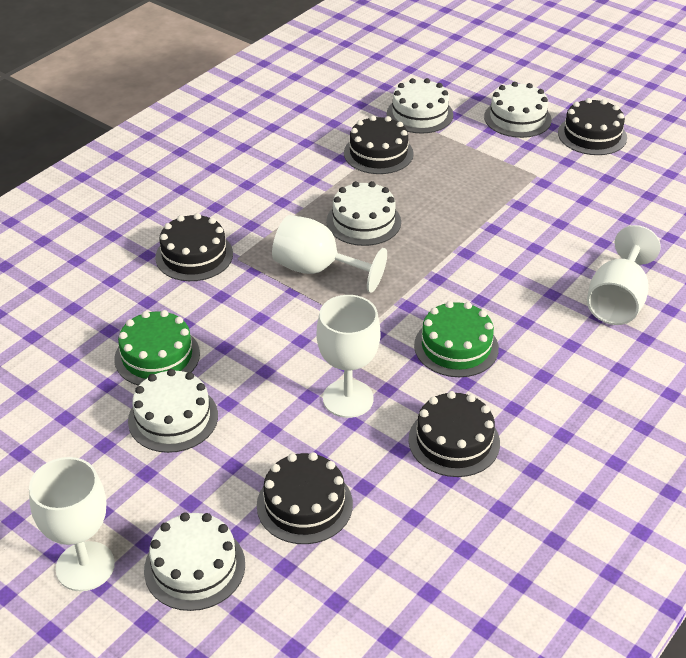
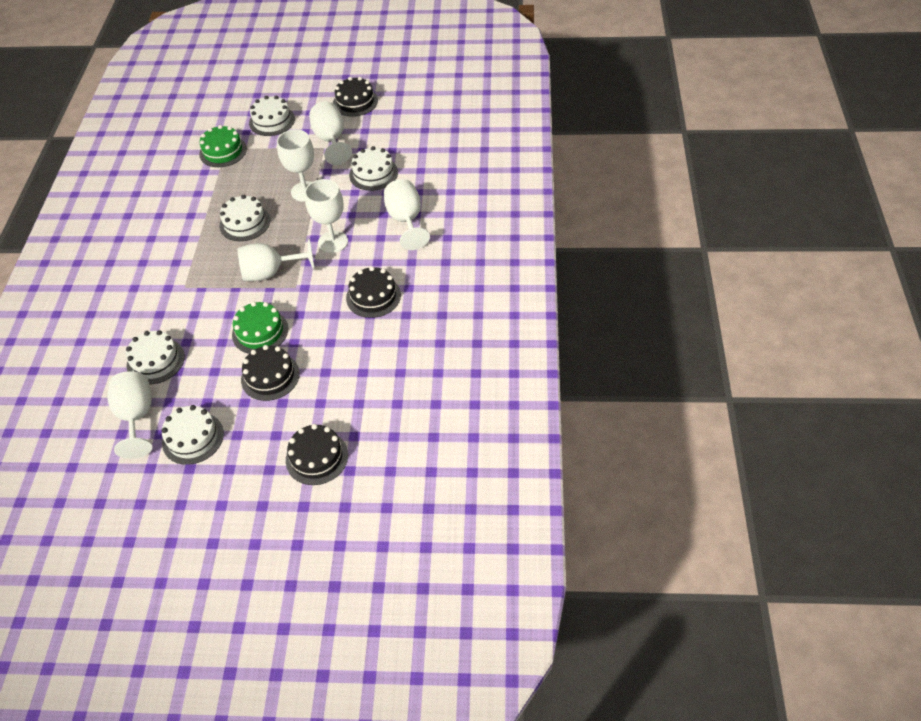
black cake: [155,213,233,281] [257,452,353,544] [344,115,414,174] [408,391,500,477] [558,98,627,155] = 5 -> [241,345,300,401] [286,424,348,485] [333,77,378,117] [346,266,401,318] = 4
white goblet: [29,457,115,591] [272,215,387,293] [317,295,380,418] [587,225,661,325] = 4 -> [107,371,153,459] [238,239,315,281] [277,129,314,202] [305,179,348,253] [309,101,352,165] [383,179,430,250] = 6

